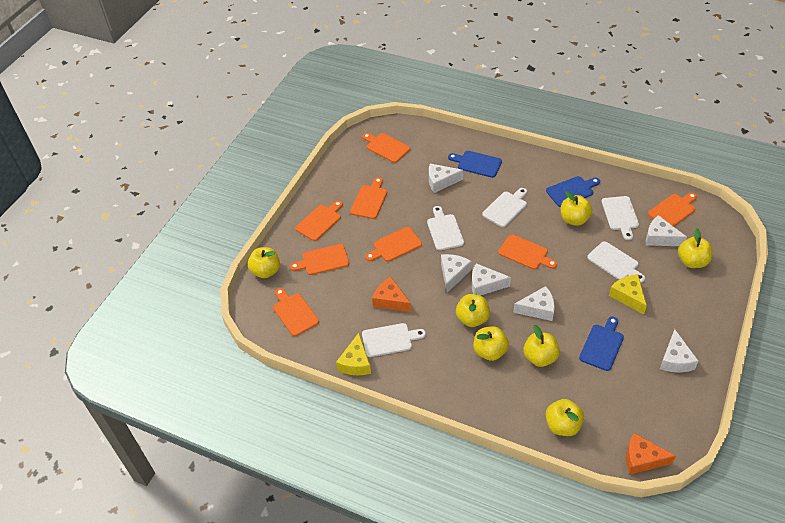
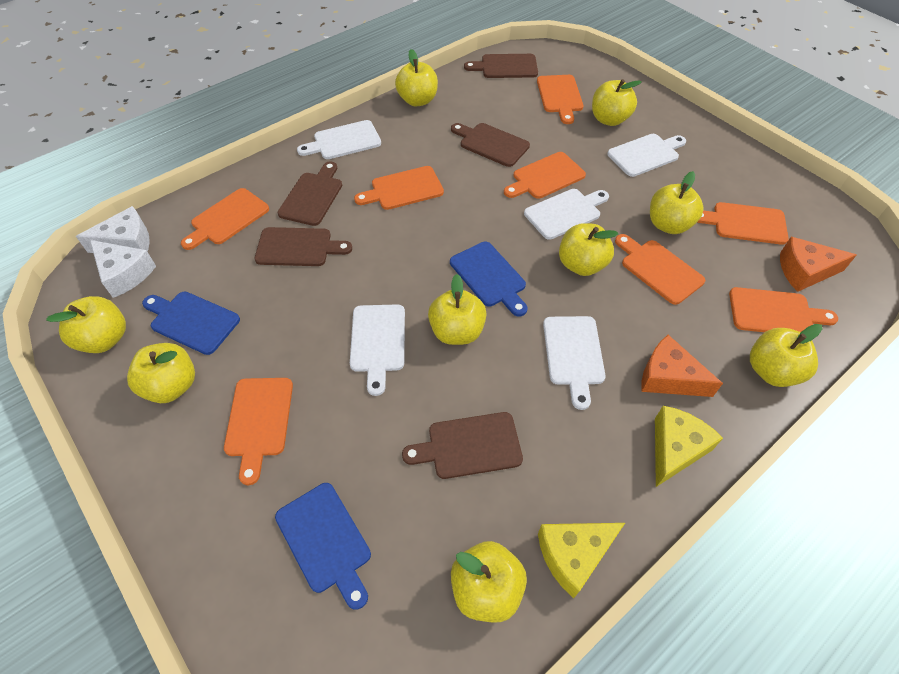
brown cutting board: none = 0 -> [255,227,352,266] [278,162,342,226] [402,412,523,479] [451,123,530,167] [464,54,538,78] = 5
white cheese: [429,164,463,193] [441,254,471,293] [472,263,511,295] [513,286,555,321] [646,215,687,246] [660,329,698,372] = 6 -> [76,206,150,253] [90,240,156,298] = 2
yellow apple: [248,247,280,278] [456,294,490,327] [474,326,509,361] [523,325,560,367] [546,399,584,436] [561,191,592,226] [678,228,713,268] = 7 -> [46,296,126,353] [127,343,195,403] [395,49,438,106] [428,274,487,345] [451,541,527,622] [559,223,618,276] [592,79,642,126] [650,171,704,234] [750,324,822,387] = 9

